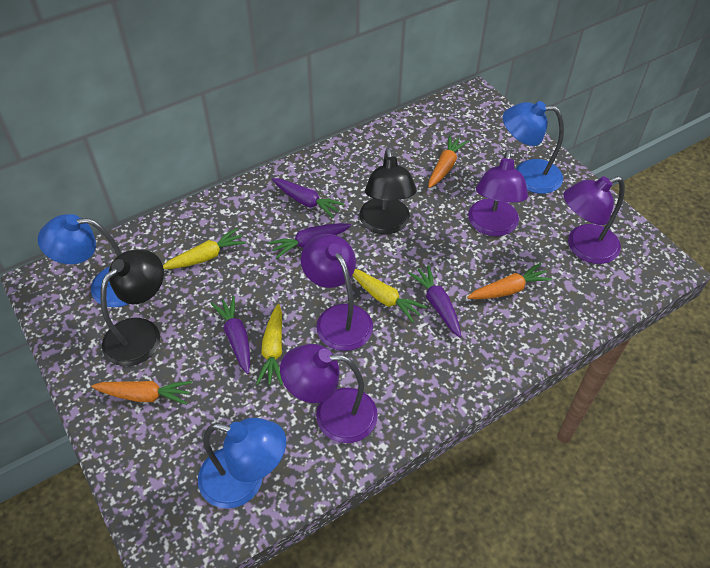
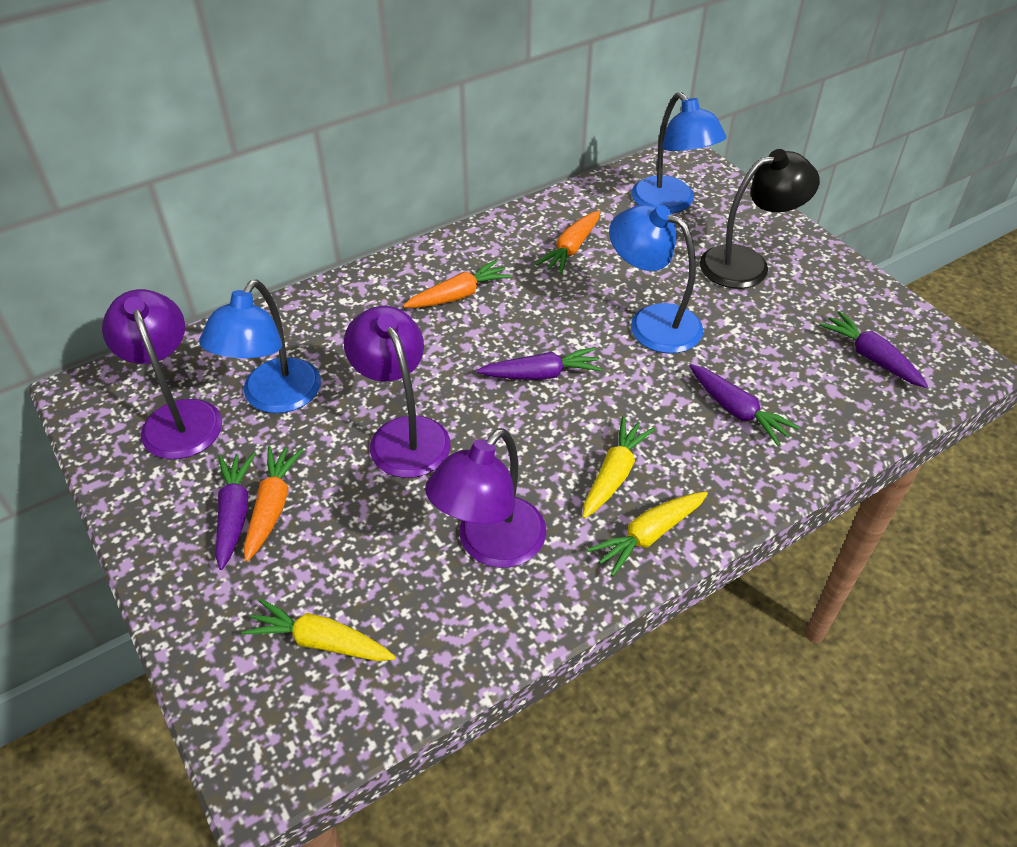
black lamp: [100,249,164,366] [359,148,417,234] = 2 -> [700,149,820,289] = 1
purple lamp: [280,344,378,443] [301,234,373,351] [468,150,528,236] [563,176,625,264] = 4 -> [102,289,223,459] [344,306,451,478] [425,428,546,568] = 3

